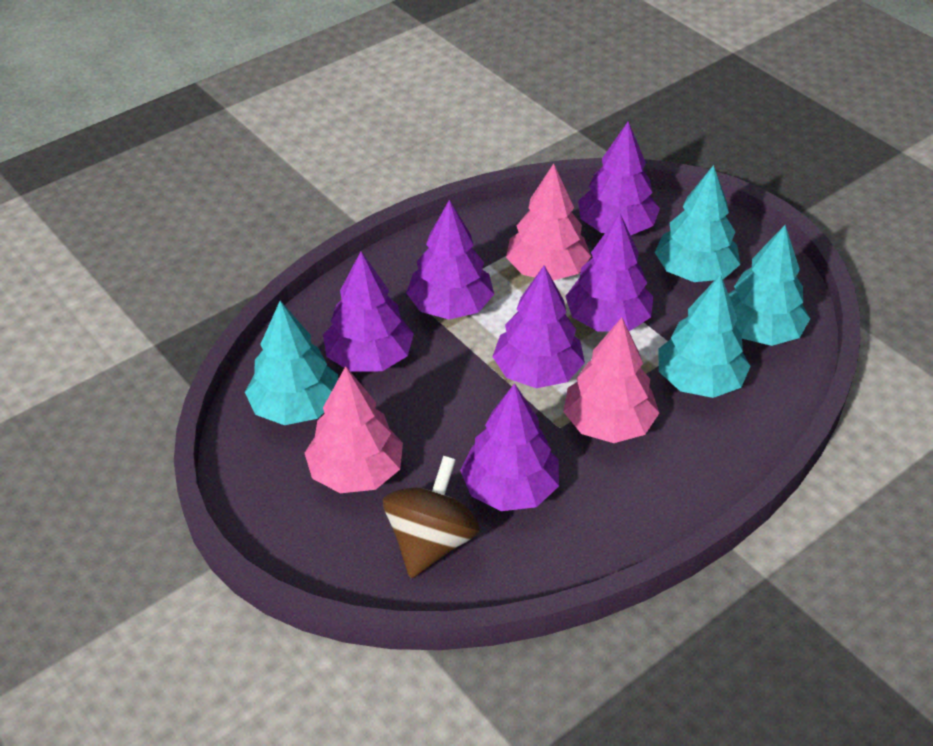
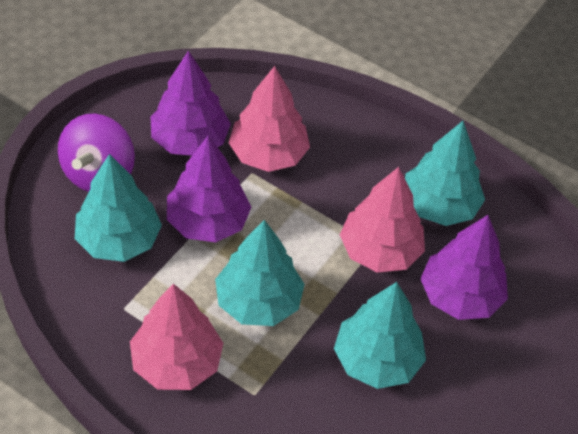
brown spinning top: [383,456,480,578] = 1 -> none = 0
purple spinning top: none = 0 -> [58,113,135,192] = 1
purple tree: [323,251,414,372] [406,200,494,320] [460,383,559,511] [492,265,585,388] [565,213,653,332] [578,121,660,235] = 6 -> [150,51,231,156] [167,136,251,242] [420,215,508,320] = 3

